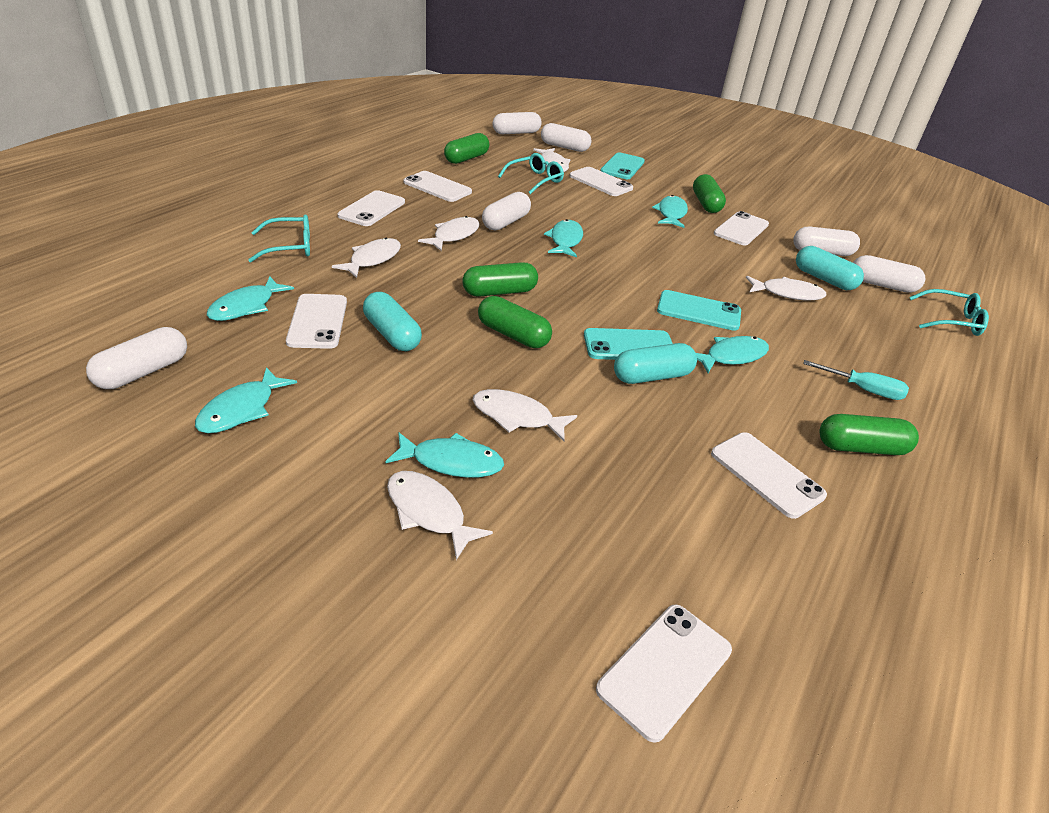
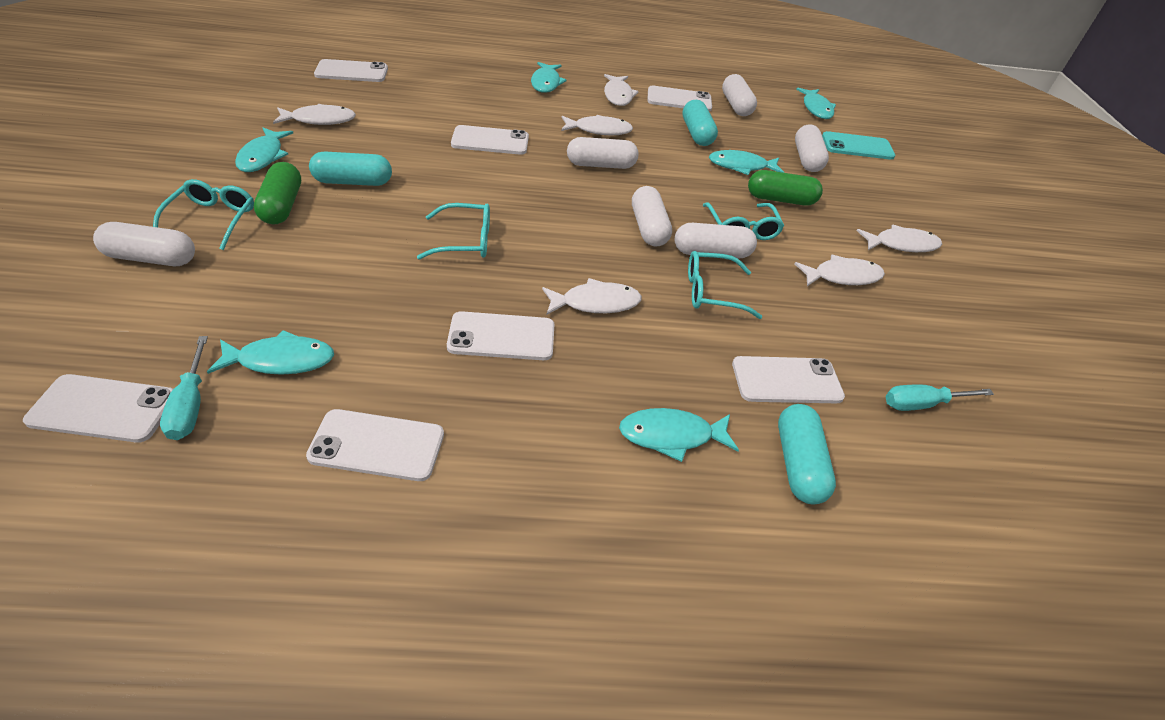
green capsule: [444,133,489,164] [462,262,538,297] [478,296,552,348] [693,174,726,213] [820,414,919,455] = 5 -> [254,162,301,225] [748,170,823,206] = 2
turquoise glasses: [248,215,310,262] [498,153,564,194] [909,289,989,336] = 3 -> [153,179,254,250] [417,203,490,260] [688,251,762,319] [703,203,784,240] = 4
turquoise phone: [584,328,673,360] [600,152,645,179] [657,290,741,331] = 3 -> [822,131,895,160] = 1
turquoise screwdriver: [803,360,909,400] = 1 -> [160,336,208,440] [885,385,994,411] = 2

